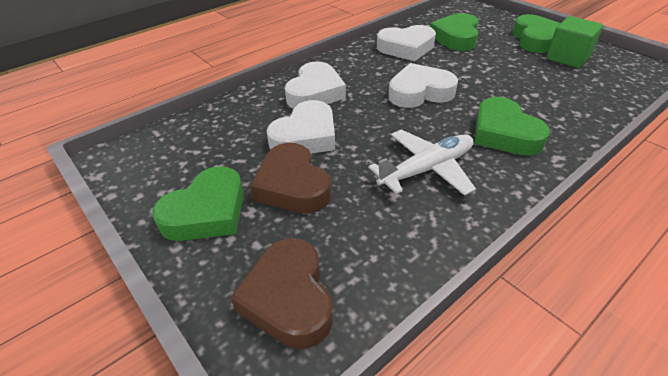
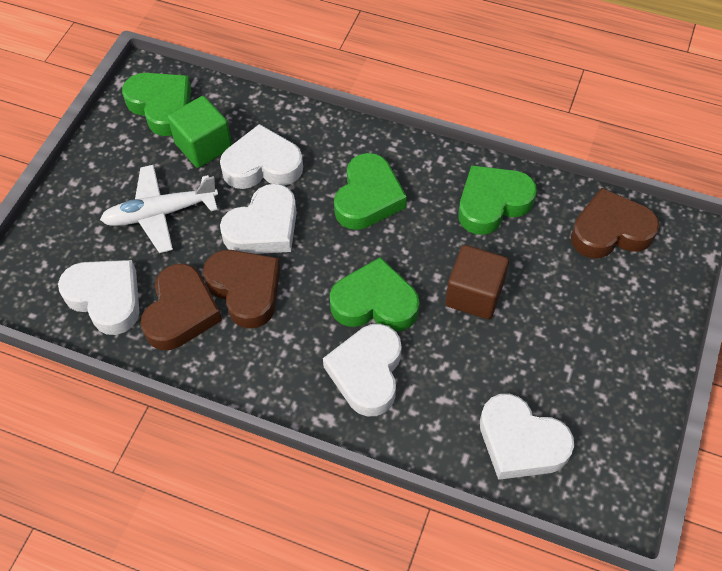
brown cube: none = 0 -> [445,245,509,319] = 1
brown heart: [230,238,333,349] [250,143,331,213] = 2 -> [140,264,222,350] [203,250,280,328] [571,188,659,258] = 3
white heart: [266,100,335,154] [285,61,346,108] [377,25,436,61] [388,63,458,108] = 4 -> [58,260,139,335] [220,124,303,189] [220,184,297,254] [323,324,402,416] [480,394,574,480] = 5

